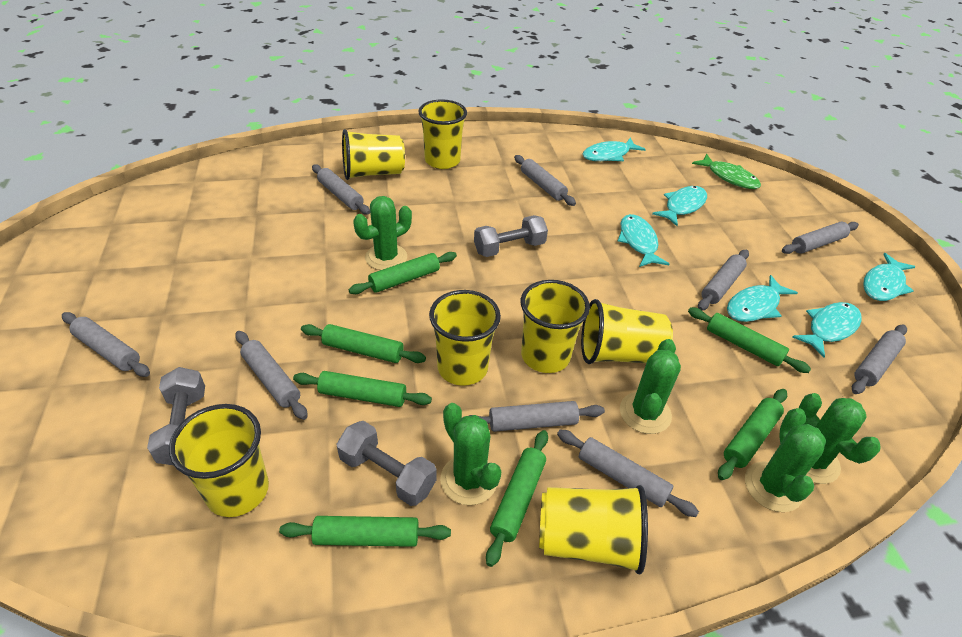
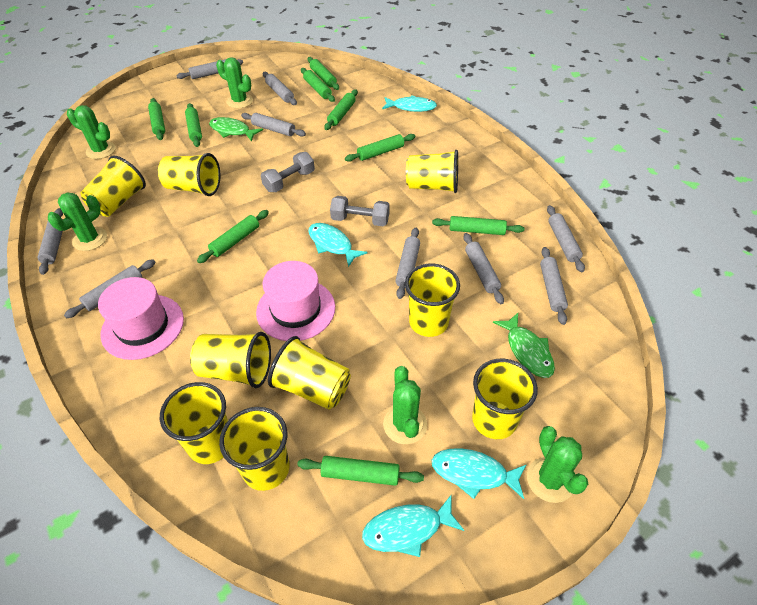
green fish: [692,154,761,189] = 1 -> [209,117,263,141] [493,313,555,378] = 2
green rolling pin: [279,516,451,547] [293,371,432,407] [301,324,426,363] [349,252,457,294] [486,430,548,567] [688,307,811,373] [718,389,787,480] = 7 -> [148,98,165,140] [185,103,202,147] [197,210,269,263] [297,456,424,486] [301,68,335,102] [307,57,339,90] [324,89,358,130] [345,134,415,162] [432,216,524,235] = 9
grey dumbbell: [147,367,205,465] [336,421,437,506] [474,215,548,257] = 3 -> [261,152,315,192] [330,196,390,226] = 2
pink hat: none = 0 -> [98,277,184,360] [256,261,335,341] = 2
turquoise fish: [582,138,646,161] [618,214,669,267] [652,186,707,226] [727,275,798,322] [792,302,862,358] [863,253,915,301] = 6 -> [308,223,368,267] [362,495,464,557] [382,95,437,112] [431,448,527,499] = 4
yellow cup: [169,404,269,517] [342,129,405,180] [418,99,467,169] [429,290,501,386] [521,280,590,373] [539,485,648,575] [581,299,673,364] = 7 -> [80,156,146,217] [158,153,220,196] [160,382,228,464] [190,332,271,388] [219,407,290,491] [268,336,351,410] [405,264,460,337] [406,150,458,193] [472,359,538,439] = 9

